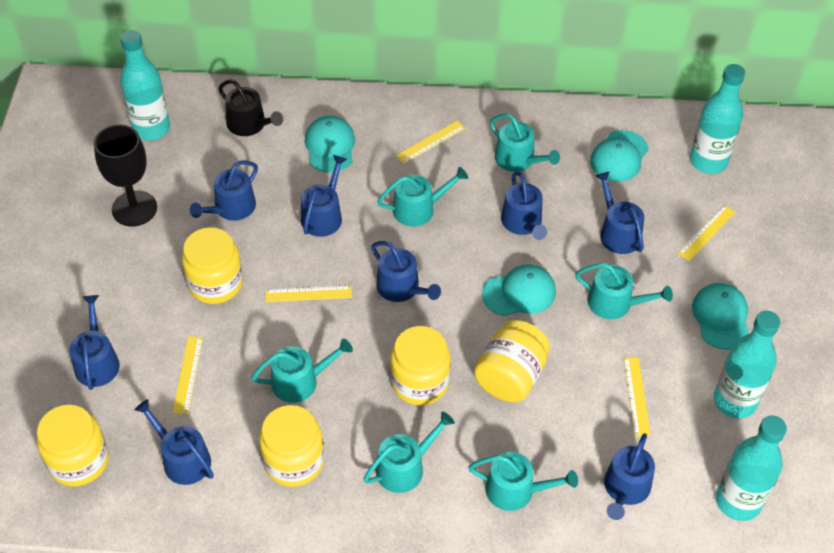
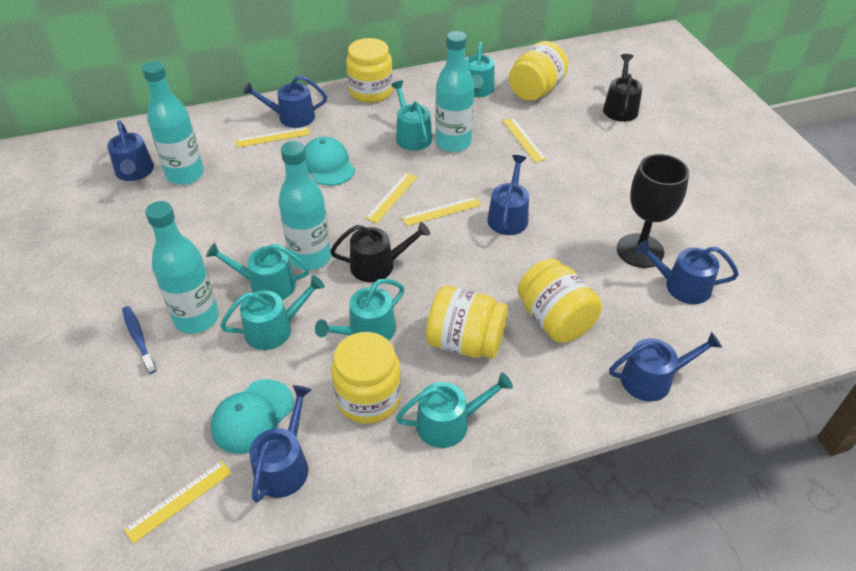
black watering can: [218,79,283,136] = 1 -> [330,222,430,282] [603,54,643,122] = 2
blue toothbrush: none = 0 -> [122,306,156,374] = 1
blue watering can: [69,295,120,390] [134,400,214,485] [190,160,258,221] [301,155,347,237] [371,241,441,302] [501,172,547,240] [596,171,644,254] [604,433,655,520] = 8 -> [107,120,154,181] [243,75,327,128] [249,385,312,503] [487,155,529,235] [609,332,722,402] [635,240,739,304] = 6
turquoise cap: [305,116,355,173] [482,264,556,316] [590,130,649,182] [692,283,749,350] = 4 -> [211,379,294,454] [305,137,355,186] = 2

